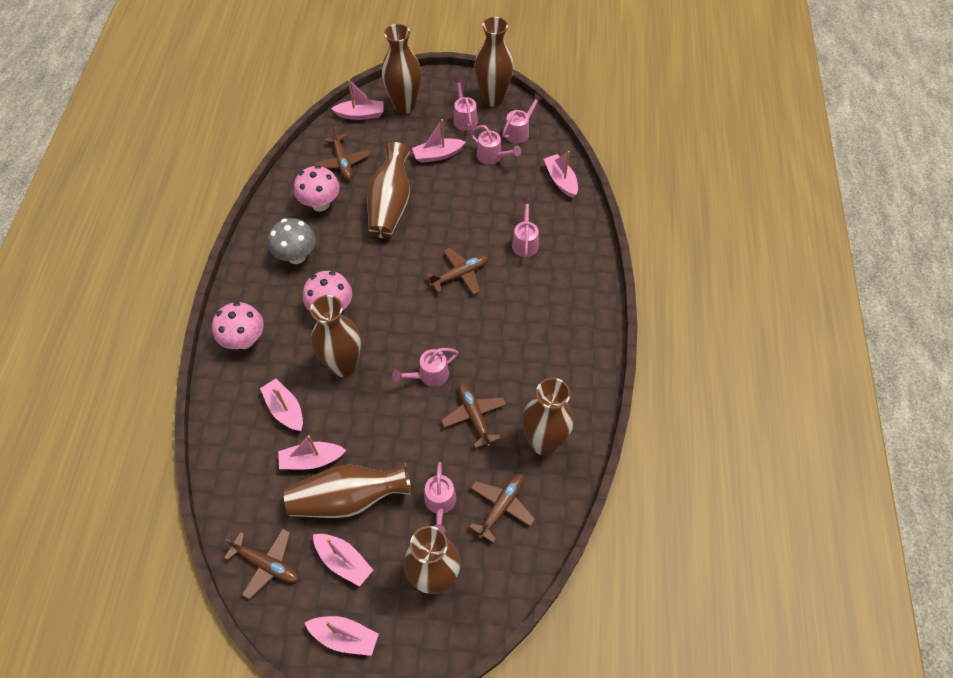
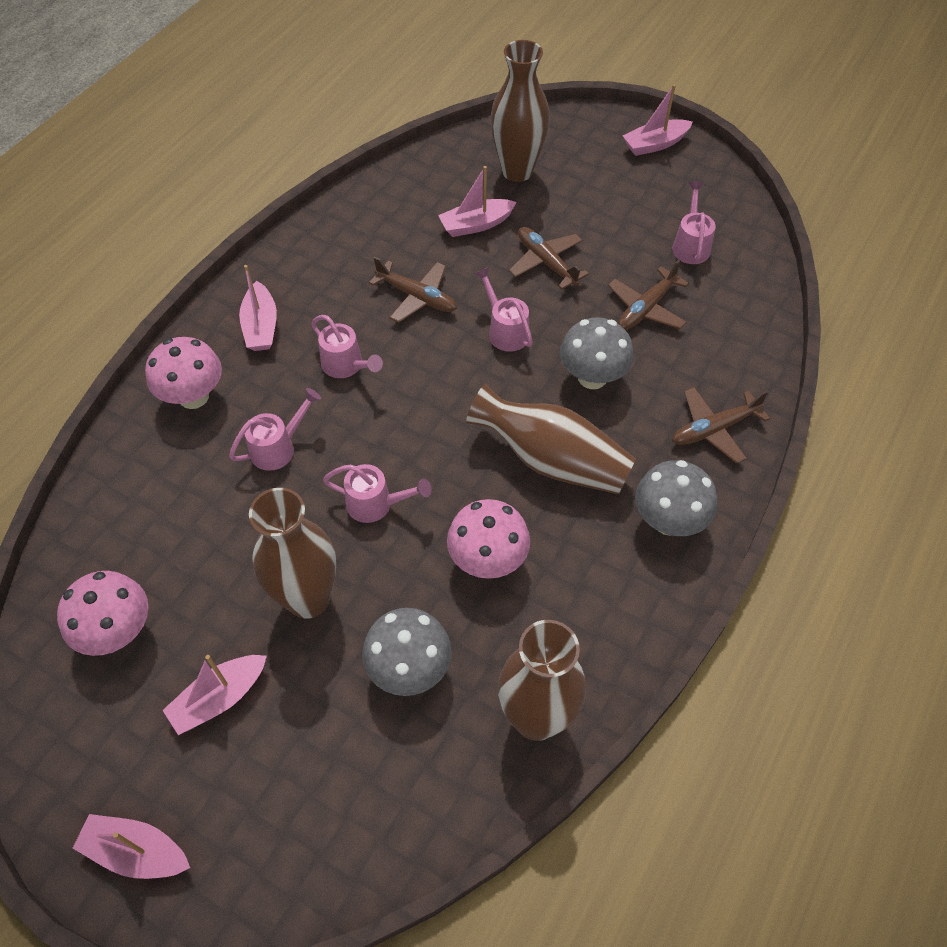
brown plane: [224,529,299,600] [314,126,370,180] [426,248,489,295] [441,383,507,448] [469,474,535,543] = 5 -> [369,257,457,323] [509,227,589,289] [608,259,689,330] [672,387,770,464] = 4
brown vase: [284,463,411,518] [310,295,361,377] [367,142,410,238] [382,24,421,114] [404,526,461,594] [475,17,514,107] [522,378,574,455] = 7 -> [249,488,336,619] [466,384,636,495] [490,40,550,182] [498,620,586,741] = 4
grey mushroom: [268,218,316,264] = 1 -> [362,608,452,696] [560,317,634,389] [635,460,717,536] = 3
pink boat: [260,379,303,431] [278,435,346,470] [305,616,379,656] [313,534,373,587] [331,79,383,120] [412,119,465,163] [544,151,578,198] = 7 -> [73,814,190,879] [162,655,267,735] [239,265,277,351] [438,166,517,237] [623,84,693,156] = 5
pink watering can: [392,348,459,387] [424,462,456,533] [453,77,478,131] [470,125,521,164] [502,94,543,143] [512,199,539,258] = 6 -> [229,388,321,471] [311,315,383,378] [323,464,432,523] [474,267,533,352] [672,181,716,264] = 5

